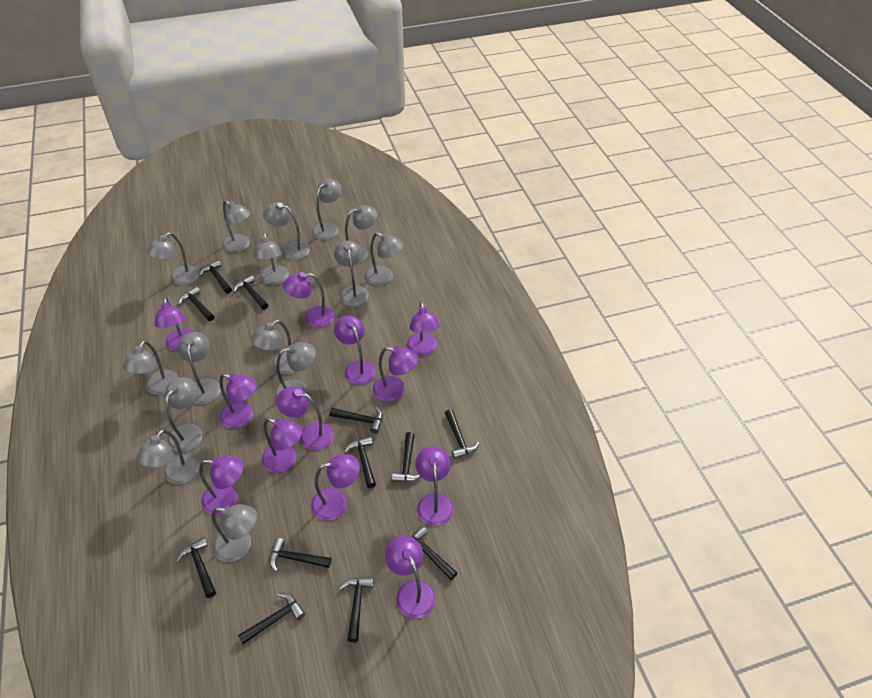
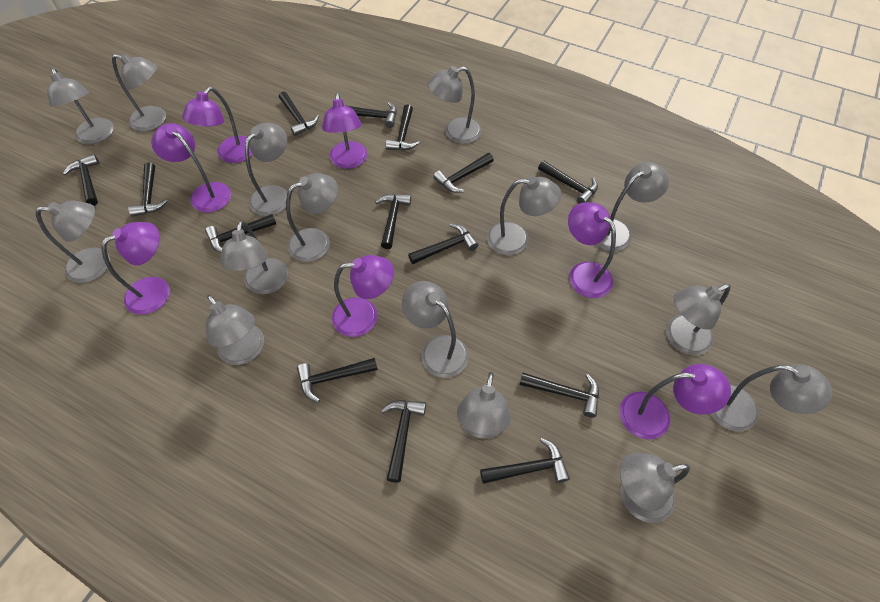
black hammer: [176,537,216,598] [178,286,214,321] [200,260,232,294] [233,275,268,310] [238,593,305,644] [269,538,331,572] [329,406,383,433] [339,577,374,642] [344,436,376,488] [392,432,421,482] [410,526,457,580] [445,409,479,459] = 12 -> [63,154,99,206] [128,162,168,217] [205,214,276,253] [279,91,319,136] [297,358,378,402] [348,102,397,128] [375,194,411,249] [381,400,426,483] [386,104,419,150] [408,224,478,264] [433,153,493,193] [480,438,570,484] [520,373,599,418] [538,160,598,204] = 14
purple lamp: [155,297,194,351] [200,456,243,515] [220,373,257,429] [262,418,303,473] [276,386,334,450] [283,272,335,328] [311,454,360,521] [334,315,376,385] [373,347,418,402] [385,536,436,619] [407,302,440,356] [415,446,453,526] = 12 -> [102,222,170,315] [151,123,231,212] [182,87,253,163] [322,93,367,169] [332,255,394,337] [568,202,616,298] [619,364,731,439] = 7

